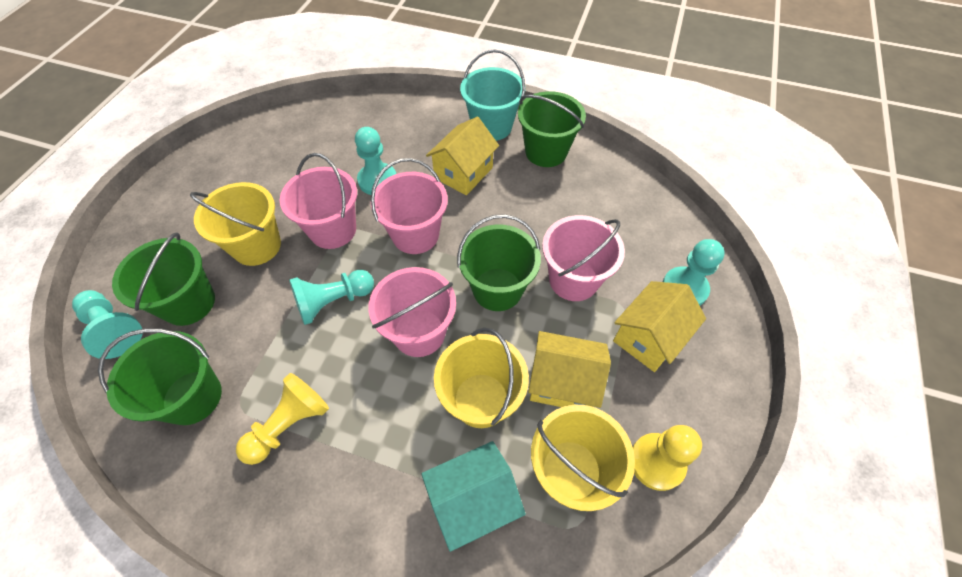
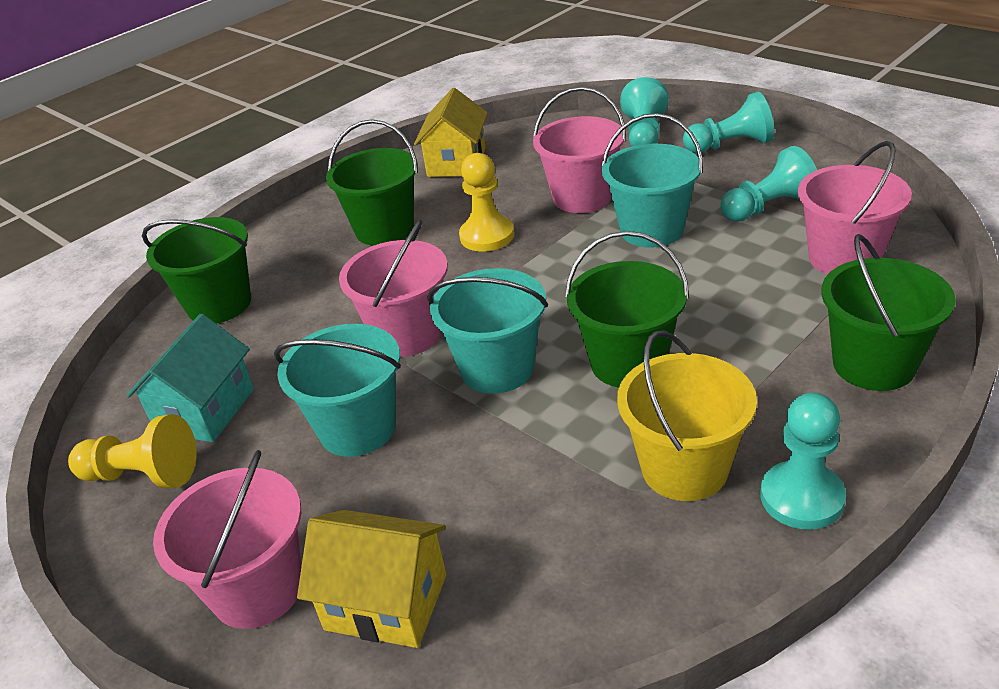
turquoise bucket: [460,49,525,141] = 1 -> [274,324,401,457] [427,268,548,394] [602,113,703,248] = 3
yellow bucket: [190,182,281,266] [434,328,529,428] [531,405,635,511] = 3 -> [617,331,757,501] = 1
yellow house: [426,117,499,195] [528,331,611,408] [613,281,706,372] = 3 -> [297,510,446,648] [414,88,488,177] = 2

